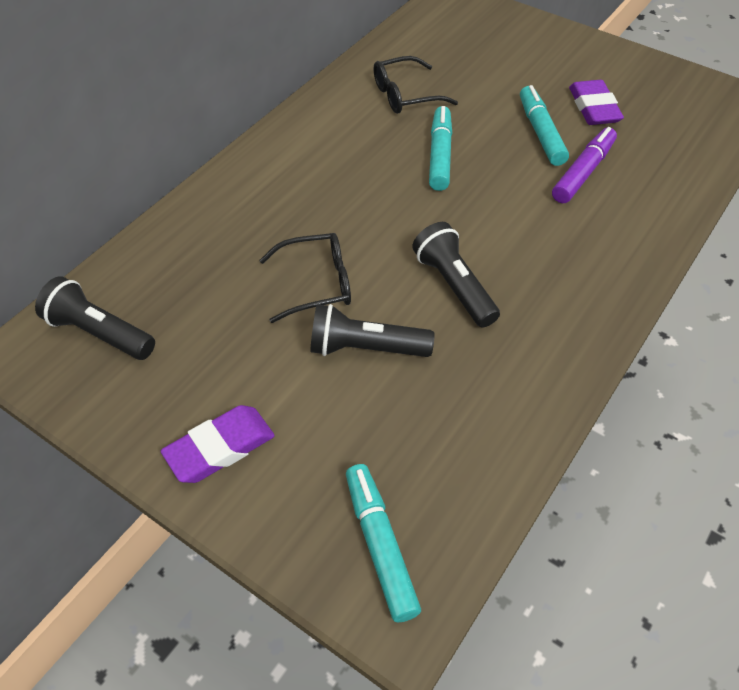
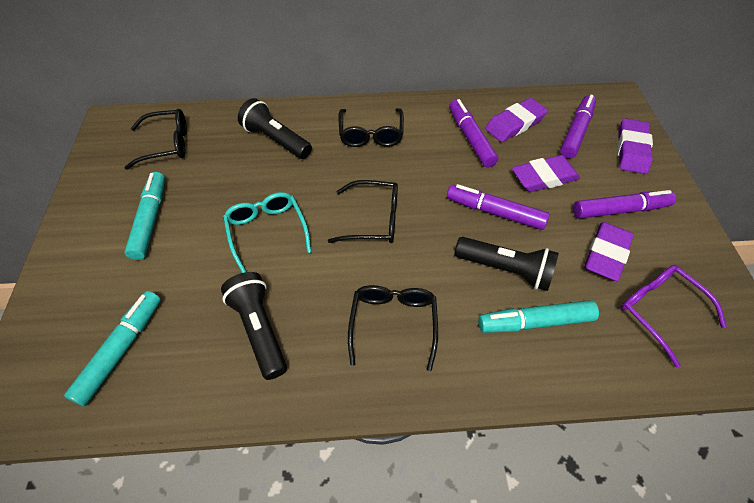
black glasses: [259,233,351,323] [374,56,458,114] = 2 -> [125,109,187,170] [328,180,398,243] [338,108,404,147] [348,285,438,371] = 4
purple eraser: [161,405,275,483] [569,80,624,125] = 2 -> [485,98,548,142] [512,155,580,192] [584,222,634,281] [618,118,653,174] = 4
purple glasses: none = 0 -> [621,265,727,367] = 1
purple marker: [552,127,617,203] = 1 -> [447,184,549,230] [449,99,498,168] [560,95,596,159] [573,190,676,219] = 4
turquoise glasses: none = 0 -> [223,192,312,273] = 1

